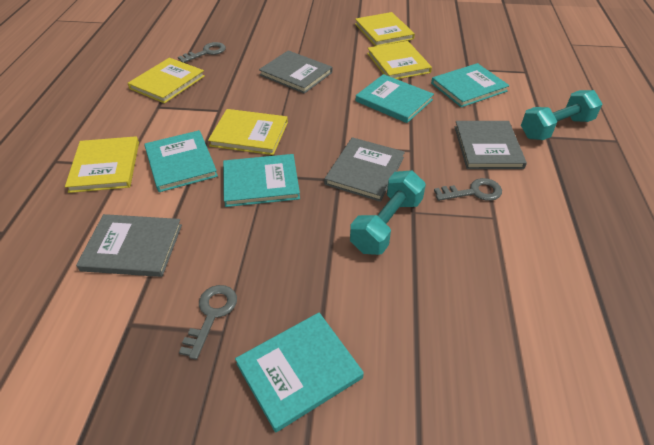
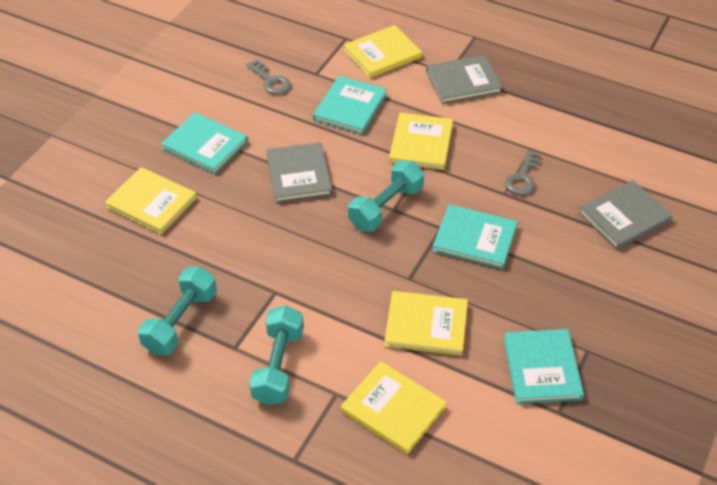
grey book: [76,214,182,277] [259,50,332,94] [324,137,405,202] [455,121,527,169] = 4 -> [266,142,333,203] [426,55,503,104] [579,180,672,250] = 3
grey key: [178,42,226,63] [179,285,237,360] [434,178,502,201] = 3 -> [246,59,291,94] [505,150,540,195] = 2
turquoise book: [144,130,218,192] [223,154,300,207] [235,313,364,432] [356,74,434,123] [431,63,510,107] = 5 -> [161,112,248,174] [313,76,387,135] [432,204,518,269] [504,329,584,404] = 4
turquoise dumbbell: [350,170,426,255] [521,90,602,140] = 2 -> [138,267,217,355] [249,305,304,405] [348,160,424,231] = 3

